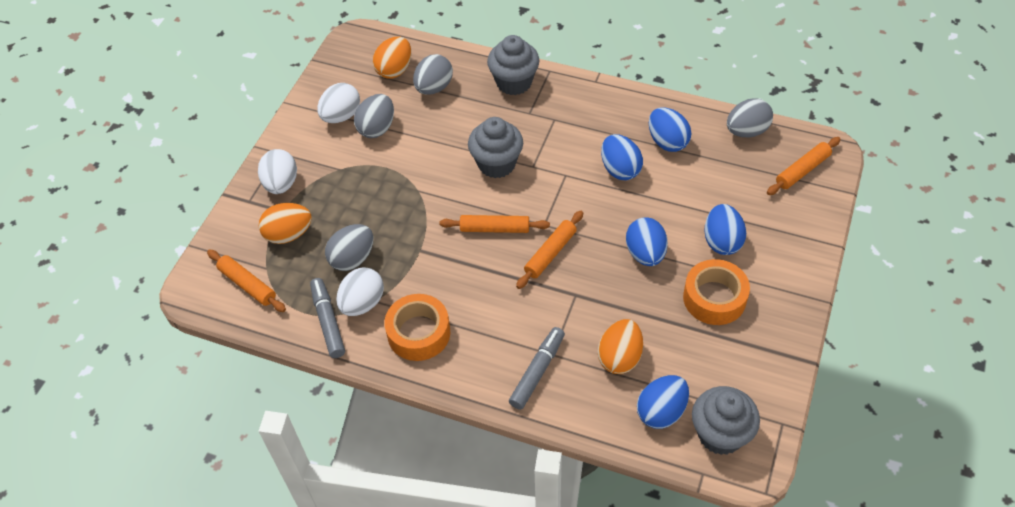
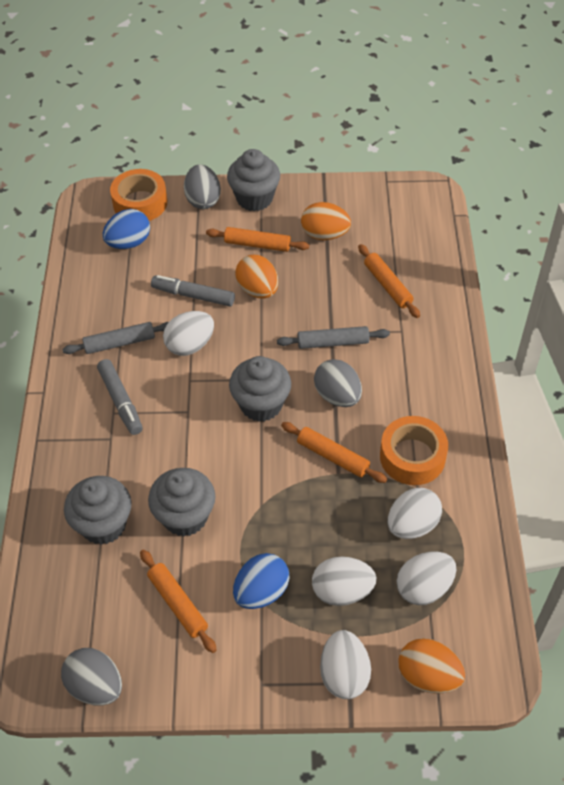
blue egg: [601,134,643,180] [626,218,668,266] [637,375,689,429] [649,107,691,152] [704,204,746,255] = 5 -> [103,209,150,249] [233,553,289,609] = 2
grey cupcake: [468,117,523,178] [487,35,540,95] [692,386,760,455] = 3 -> [64,476,132,545] [148,468,215,536] [227,149,280,211] [229,356,291,422] = 4
grey egg: [325,224,373,271] [354,94,394,138] [413,54,453,95] [727,98,773,137] = 4 -> [61,648,122,706] [184,164,221,209] [314,359,362,407] = 3
grey rolling pin: none = 0 -> [62,322,169,354] [277,326,390,349] = 2
white egg: [258,149,297,194] [317,83,360,123] [336,267,384,316] = 3 -> [163,311,214,356] [312,556,377,606] [320,630,371,699] [388,488,442,539] [397,552,456,605] = 5

